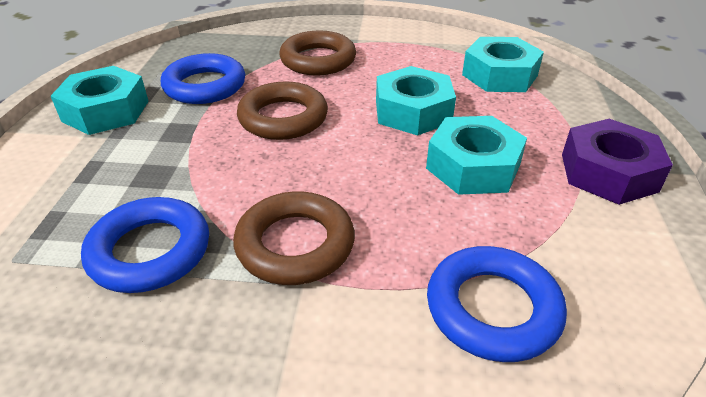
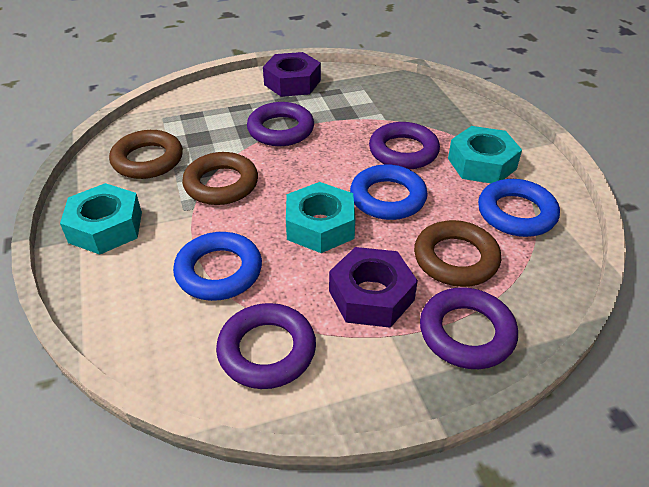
purple nut: [562,119,673,205] = 1 -> [263,52,321,97] [329,247,418,328] = 2
purple ring: none = 0 -> [216,303,316,389] [247,102,314,146] [369,122,440,169] [420,287,518,369] = 4
turquoise nut: [51,66,149,135] [376,66,456,135] [426,116,527,195] [462,37,544,92] = 4 -> [60,183,142,255] [286,182,355,253] [448,126,522,183] = 3

